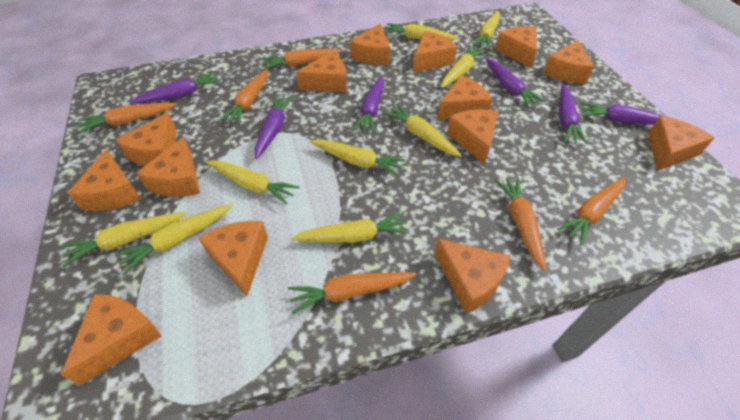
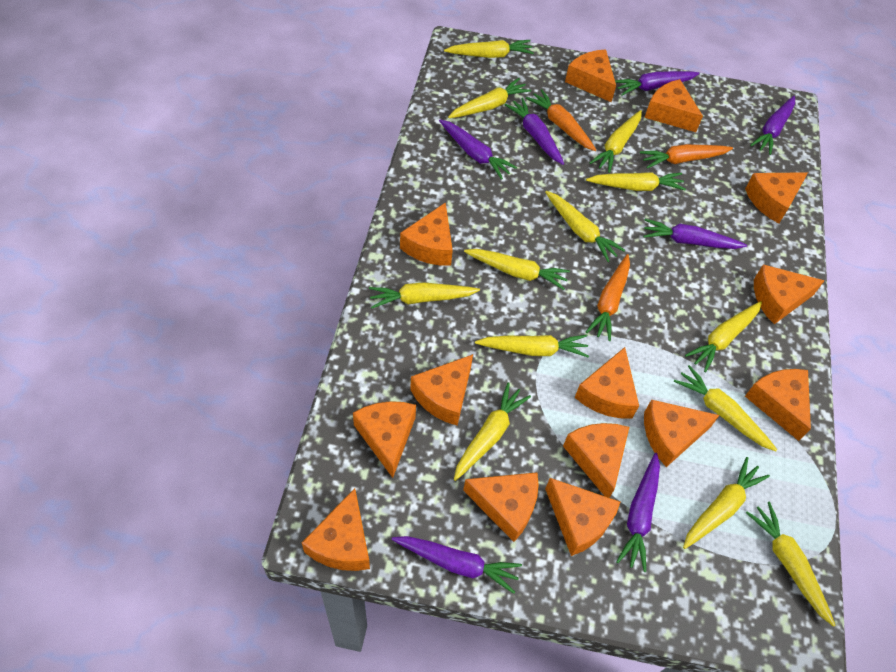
orange carrot: [78,103,177,133] [220,69,268,124] [261,49,342,70] [288,272,416,315] [495,177,546,271] [557,177,626,246] = 6 -> [526,89,596,151] [586,254,630,341] [640,144,733,168] = 3
purple carrot: [130,72,221,104] [254,95,294,159] [353,76,384,133] [486,58,545,108] [559,84,588,144] [580,102,667,125] = 6 -> [392,536,522,594] [439,119,517,180] [504,98,564,165] [615,71,700,96] [616,453,660,572] [644,219,747,249] [750,96,795,155] = 7
yellow carrot: [61,212,187,267] [115,204,233,274] [206,160,299,204] [291,212,410,243] [310,139,406,176] [383,104,462,157] [384,23,459,41] [441,45,486,88] [472,11,500,49] = 9 -> [369,282,480,309] [444,40,534,58] [448,78,531,118] [454,383,531,481] [464,249,570,290] [475,335,589,358] [545,191,625,262] [586,172,686,191] [590,110,642,173] [674,365,777,451] [683,457,770,549] [685,301,762,372] [746,501,835,627] = 13

